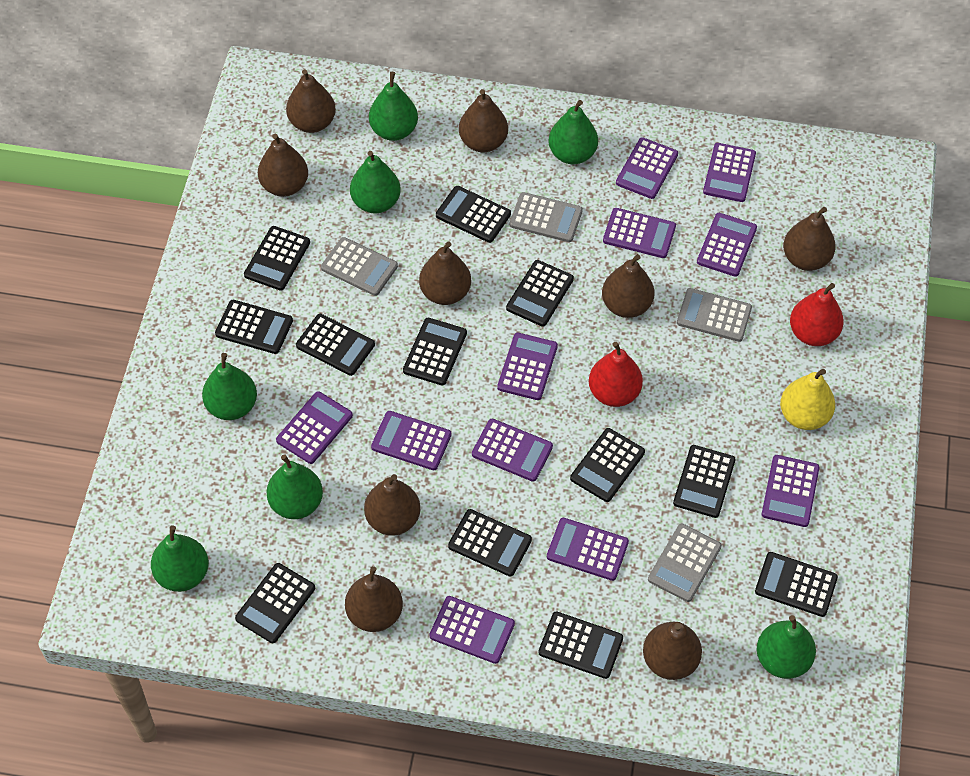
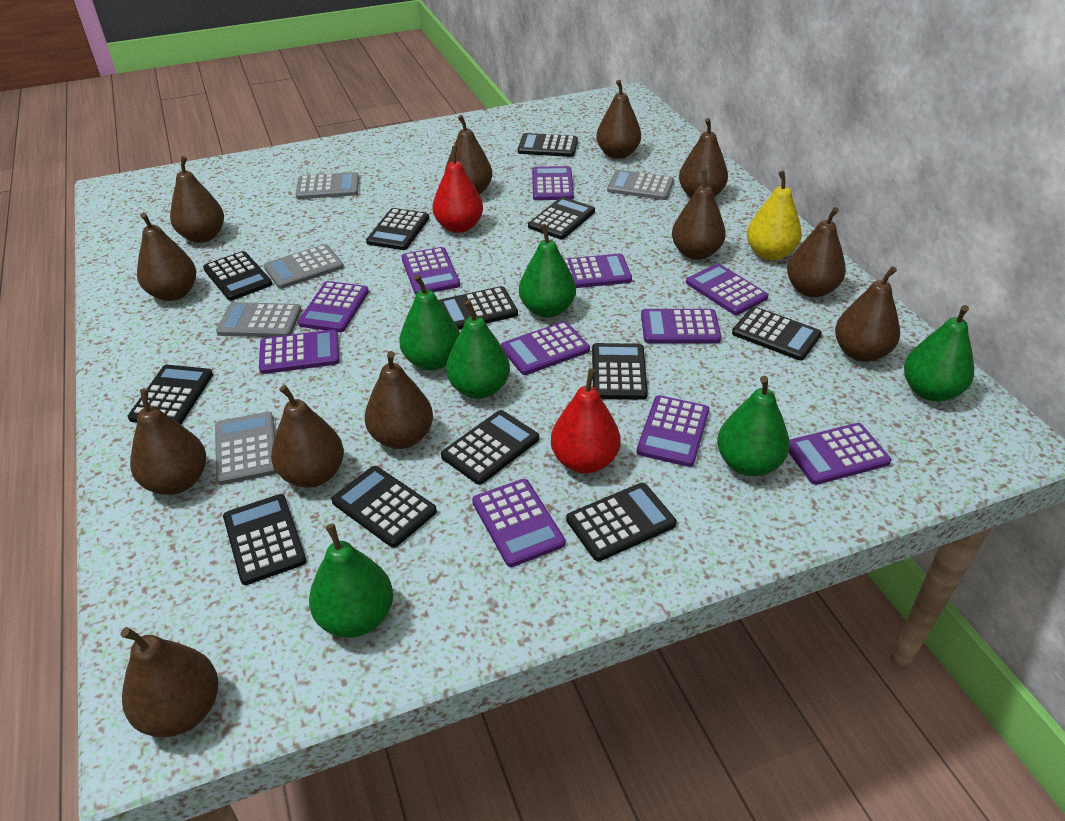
brown pear: [258,134,308,197] [286,69,336,133] [345,566,403,632] [364,474,420,535] [419,242,471,305] [459,89,508,152] [602,254,654,318] [643,622,702,680] [783,207,836,271] = 9 -> [121,627,218,738] [130,389,206,495] [137,212,196,301] [170,156,224,243] [271,385,344,488] [365,351,433,449] [445,115,492,195] [596,80,641,159] [672,170,726,260] [679,118,728,198] [787,207,846,297] [835,266,900,362] = 12
green pear: [151,525,209,592] [202,353,257,420] [266,454,323,519] [350,151,401,213] [369,72,418,141] [548,100,598,164] [757,615,816,679] = 7 -> [309,523,393,638] [399,275,460,370] [446,300,510,399] [519,224,576,318] [717,376,790,476] [904,305,974,401] = 6
grey calculator: [321,237,398,296] [510,192,583,242] [648,524,722,602] [677,288,752,342] = 4 -> [215,412,276,485] [216,302,301,337] [264,244,344,289] [296,172,359,199] [607,170,674,200] = 5

